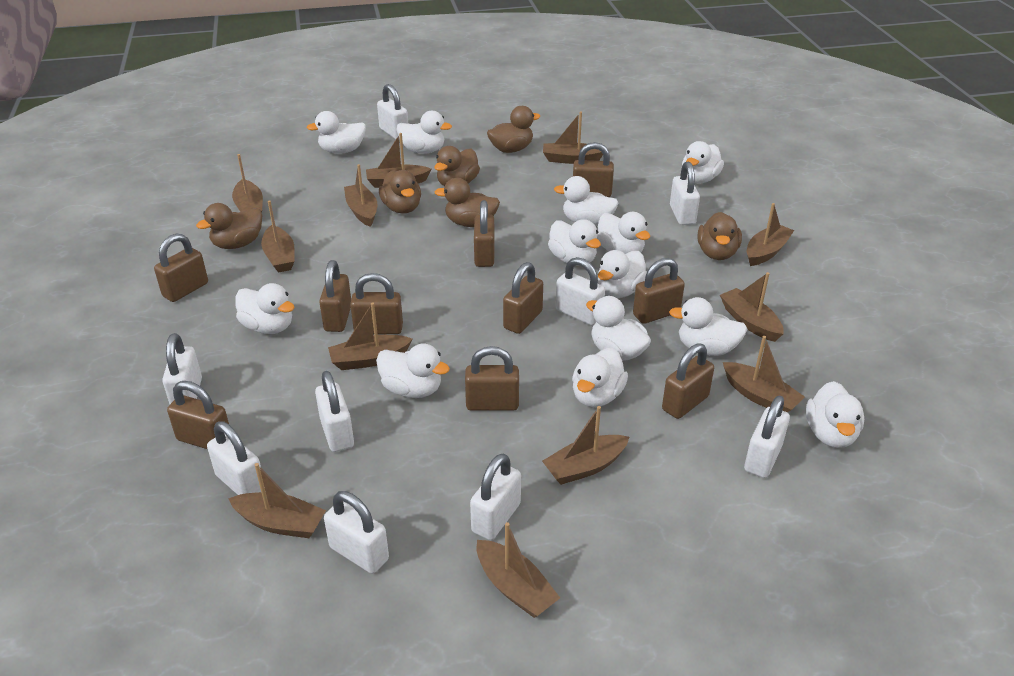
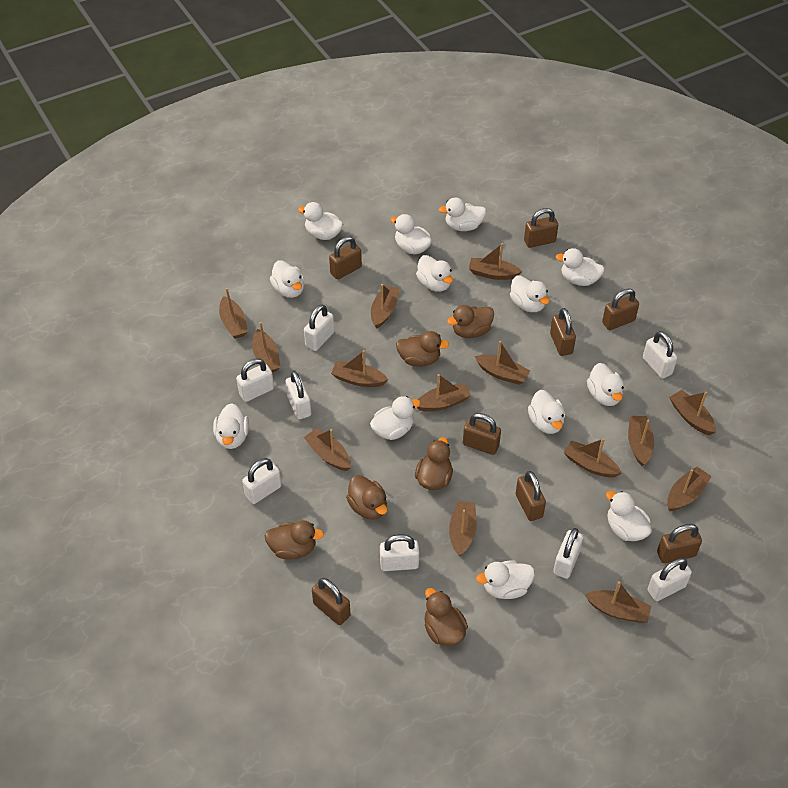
brown boat: [228,463,326,538] [232,154,263,212] [261,200,295,273] [328,303,413,370] [344,164,377,227] [366,133,432,188] [477,522,560,618] [542,406,629,485] [543,112,603,164] [720,272,784,342] [723,336,805,413] [747,203,794,266] = 12 -> [219,288,248,339] [252,322,281,372] [304,428,351,471] [331,350,388,387] [371,284,399,329] [417,374,471,411] [449,501,477,556] [469,243,523,280] [475,341,530,385] [563,438,622,478] [585,581,651,623] [628,416,654,466] [667,467,712,511] [669,390,716,435] = 14
brown padlock: [154,234,208,302] [167,381,229,449] [319,260,351,332] [350,273,403,334] [465,346,519,411] [474,200,495,267] [503,262,543,334] [573,142,614,197] [633,258,685,324] [662,343,714,419] = 10 -> [312,578,351,625] [329,236,362,280] [463,413,501,455] [516,471,546,521] [524,208,558,248] [550,308,576,356] [602,288,639,330] [657,524,702,563] = 8
white padlock: [162,333,202,404] [207,421,261,495] [315,371,354,452] [324,491,389,574] [377,84,408,140] [470,454,521,540] [556,257,605,326] [670,162,700,225] [744,396,790,478] = 9 -> [236,359,274,402] [242,458,282,504] [285,371,311,419] [304,304,334,351] [380,534,419,571] [553,528,583,579] [643,331,677,379] [647,558,692,601] = 8

